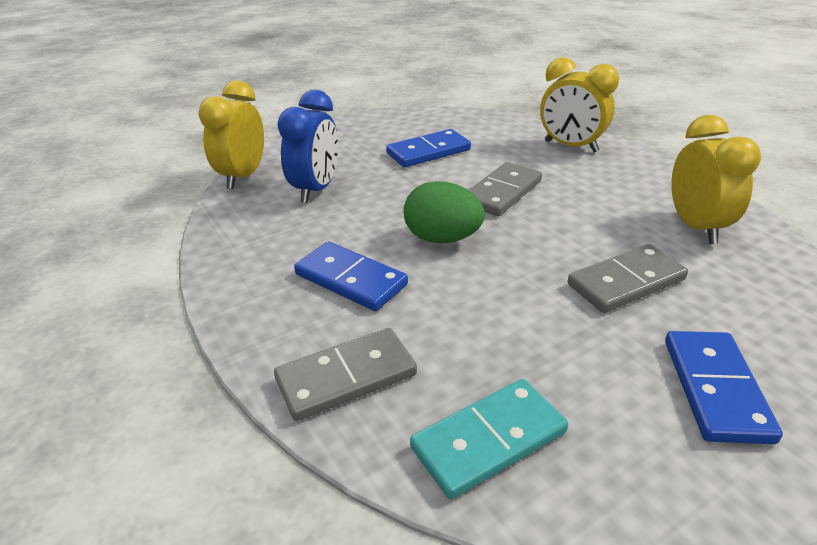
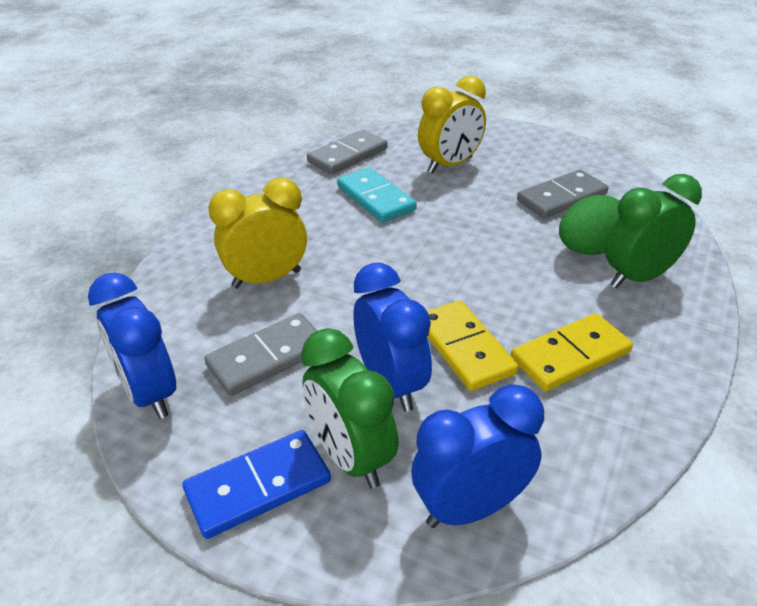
blue clock: [277,90,339,203] = 1 -> [88,272,176,419] [354,263,432,412] [411,384,544,528] = 3
blue domino: [294,242,408,311] [386,129,471,167] [665,331,783,444] = 3 -> [182,430,331,539] = 1
green clock: none = 0 -> [301,328,399,489] [605,174,702,288] = 2
yellow clock: [198,80,264,189] [540,57,619,152] [671,115,761,244] = 3 -> [208,178,307,288] [418,76,486,174] = 2
yellow domino: none = 0 -> [427,300,519,391] [511,313,633,391] = 2

